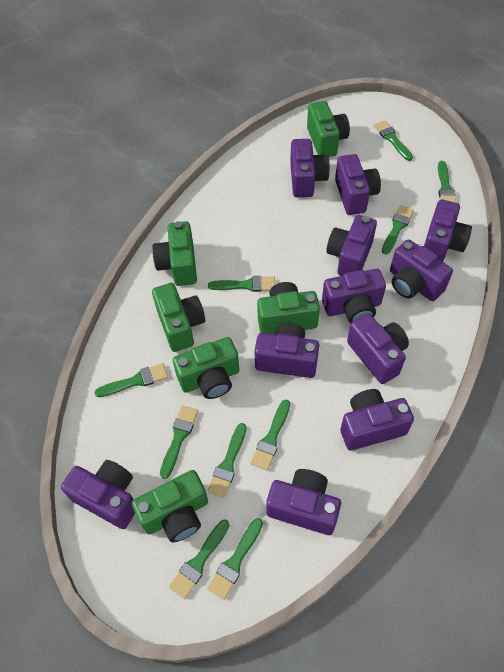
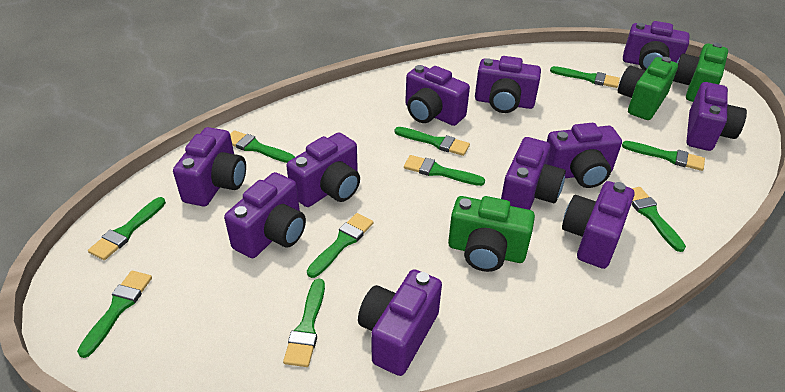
green camera: [132,470,208,542] [152,221,197,286] [152,283,205,352] [173,337,239,399] [257,282,320,334] [307,101,350,157] = 6 -> [448,196,535,272] [618,57,678,120] [673,43,728,102] = 3

